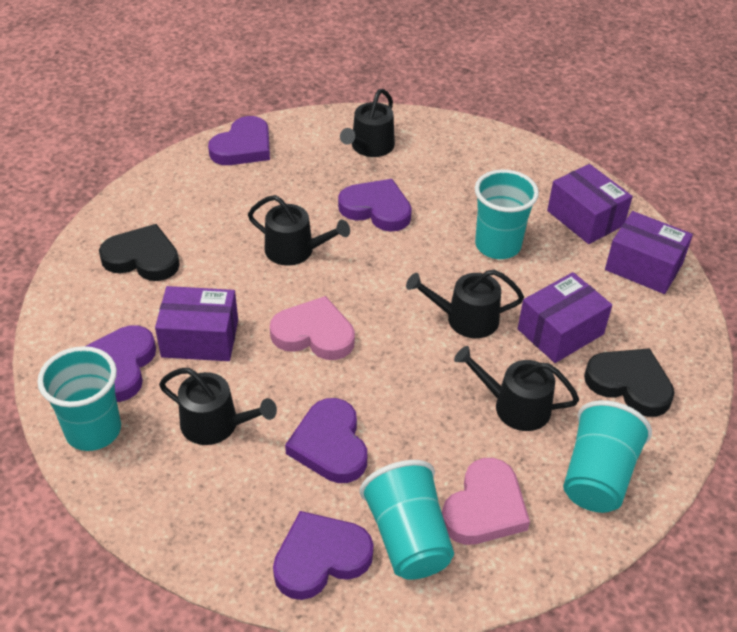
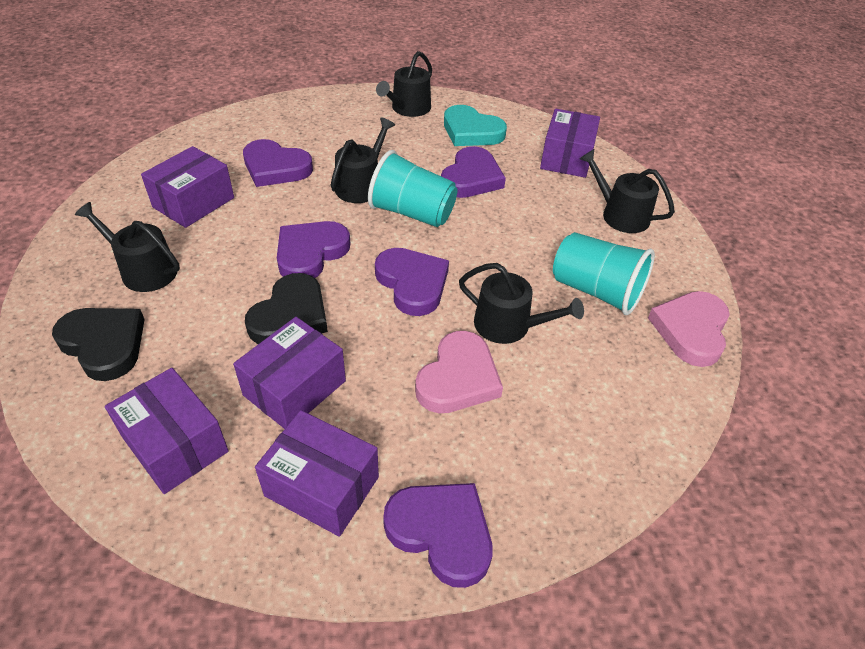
purple box: [155,286,238,361] [518,272,612,363] [547,164,633,244] [605,211,693,294] = 4 -> [105,368,229,494] [141,146,234,228] [233,317,346,429] [255,410,379,537] [540,109,600,178] = 5
turquoise cup: [37,346,121,451] [360,460,454,580] [475,169,539,259] [563,400,652,513] = 4 -> [368,150,458,227] [553,232,655,315] = 2
turquoise heart: none = 0 -> [444,105,507,146] = 1

